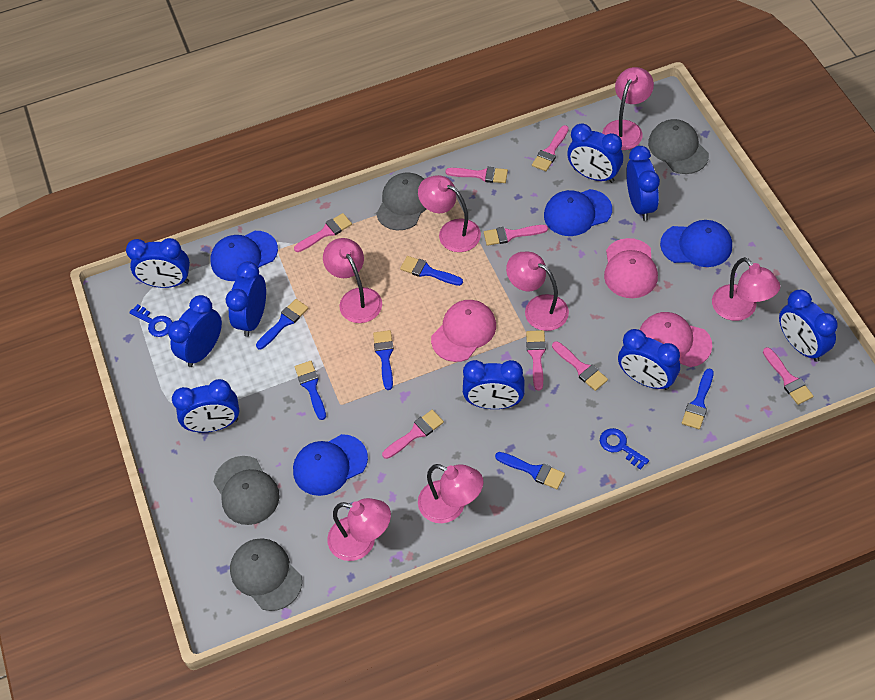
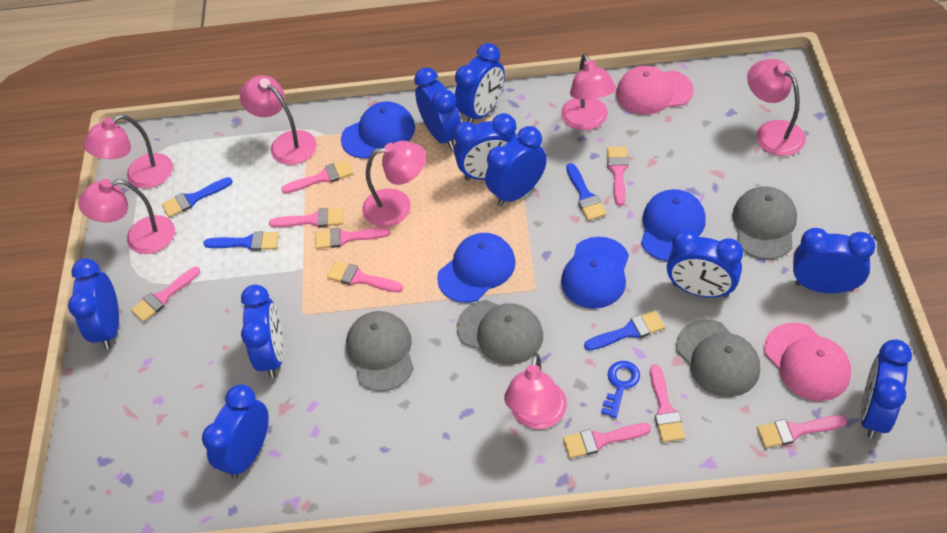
blue brush: [256,299,309,349] [295,361,326,420] [373,330,394,390] [400,256,463,286] [495,452,565,489] [682,368,714,429] = 6 -> [162,177,233,218] [203,231,279,251] [566,163,607,221] [584,310,665,351] = 4
blue clock: [126,238,190,288] [168,295,222,367] [172,379,240,432] [226,261,266,337] [463,360,525,409] [567,123,623,183] [618,329,680,390] [626,146,660,221] [779,290,838,362] = 9 -> [68,258,119,349] [202,384,269,479] [241,285,283,378] [414,67,461,150] [454,113,517,181] [455,43,505,123] [485,126,547,206] [667,229,743,298] [793,228,876,293] [861,339,912,438] = 10
blue key: [129,304,172,337] [600,428,649,470] = 2 -> [601,361,640,418] = 1
pink brush: [294,213,352,252] [382,410,444,459] [445,167,508,183] [484,225,548,246] [526,330,546,391] [532,125,569,171] [552,341,608,391] [763,347,813,405] = 8 -> [131,267,200,322] [269,208,343,228] [281,160,353,193] [315,227,391,249] [327,261,403,292] [563,423,651,458] [607,147,628,206] [650,364,685,442] [757,415,847,448] = 9
pink cap: [431,300,496,362] [604,238,658,298] [639,312,712,367] = 3 -> [616,66,694,115] [764,323,851,401] = 2

